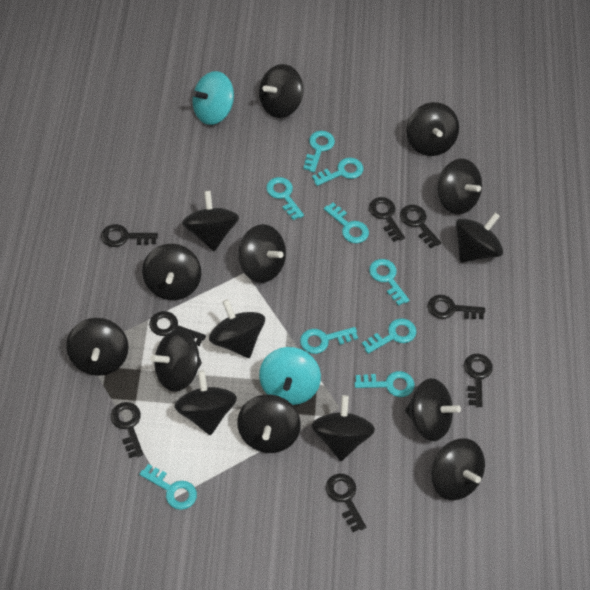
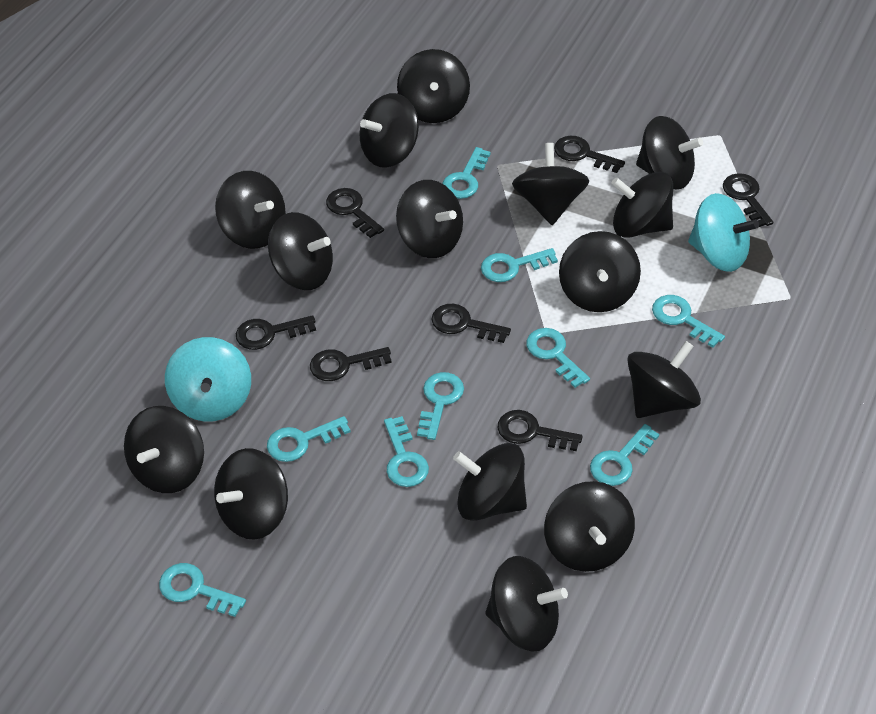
black key: [101,224,158,247] [111,402,143,458] [149,311,206,346] [326,474,366,532] [369,197,405,242] [400,205,441,248] [427,295,485,319] [464,354,493,407] = 8 -> [236,315,316,350] [310,347,392,381] [326,188,384,238] [431,304,511,343] [498,410,583,451] [554,136,625,173] [723,173,773,227] = 7

